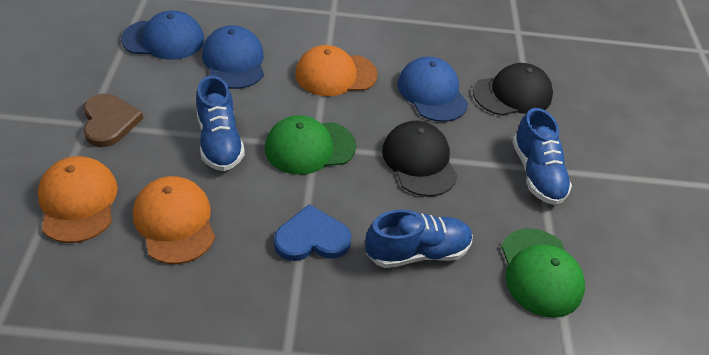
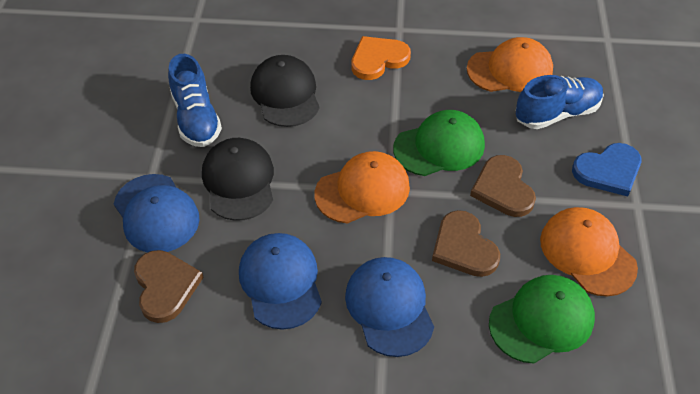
blue shoe: [196,76,245,171] [365,210,473,268] [512,108,572,205] = 3 -> [168,54,222,147] [516,75,604,129] = 2
brown heart: [84,94,143,147] = 1 -> [134,250,204,323] [432,210,500,277] [470,155,536,217] = 3
orange heart: none = 0 -> [351,36,411,80] = 1

